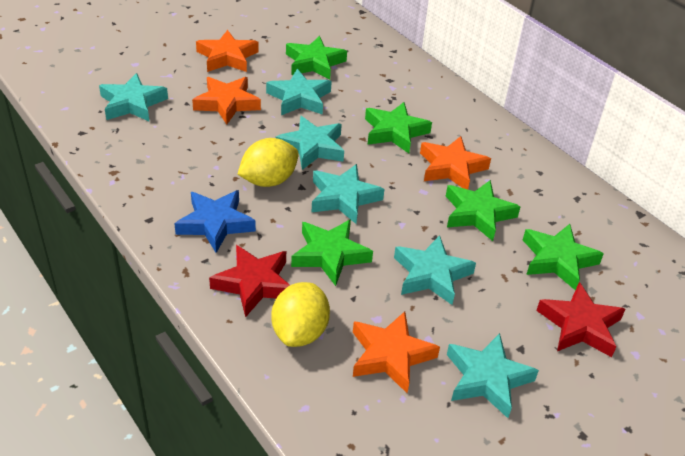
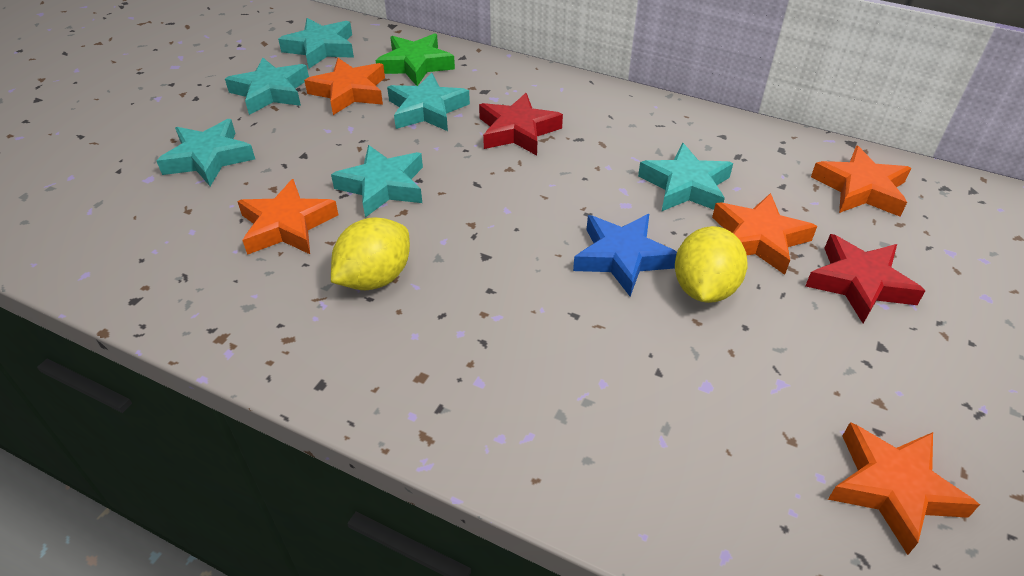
green star: [286,36,347,80] [291,219,373,286] [365,102,432,153] [446,180,520,241] [523,224,604,290] = 5 -> [375,33,455,86] = 1
orange star: [192,77,261,124] [196,30,259,72] [353,311,440,393] [420,136,491,189] = 4 -> [237,179,339,255] [304,58,385,115] [712,193,817,275] [811,146,911,217] [828,422,980,555] = 5

